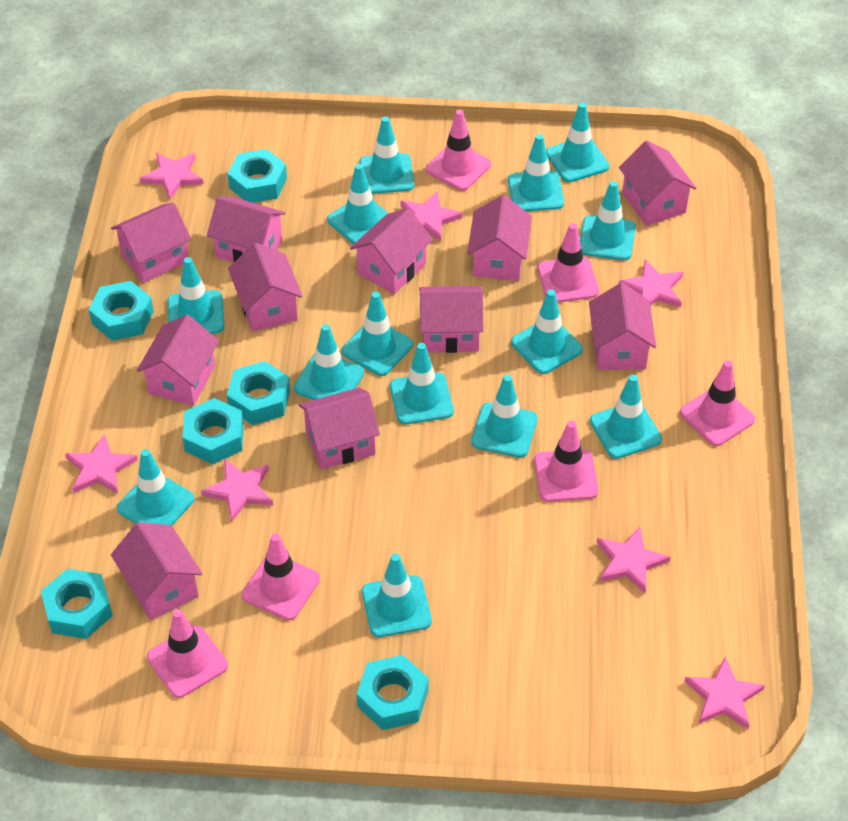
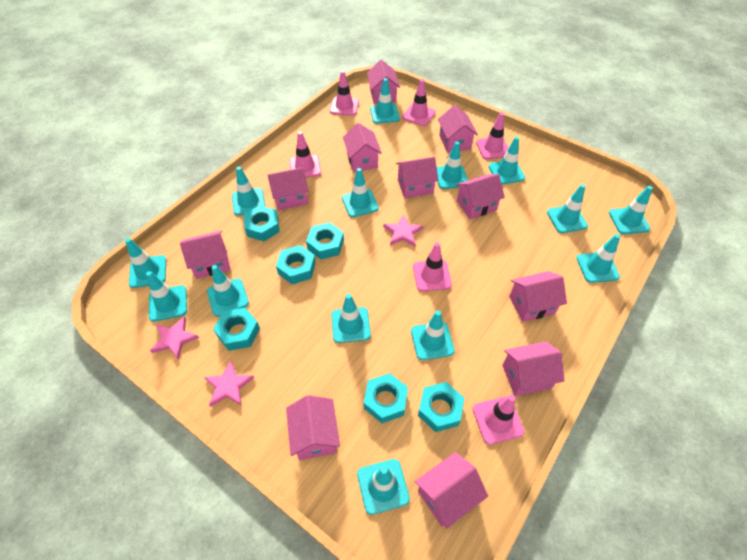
pink star: [65,434,138,494] [140,153,204,200] [201,459,273,522] [400,191,463,242] [597,527,670,593] [619,260,683,307] [684,656,765,729] = 7 -> [150,316,199,360] [204,361,254,407] [383,214,423,246] = 3

